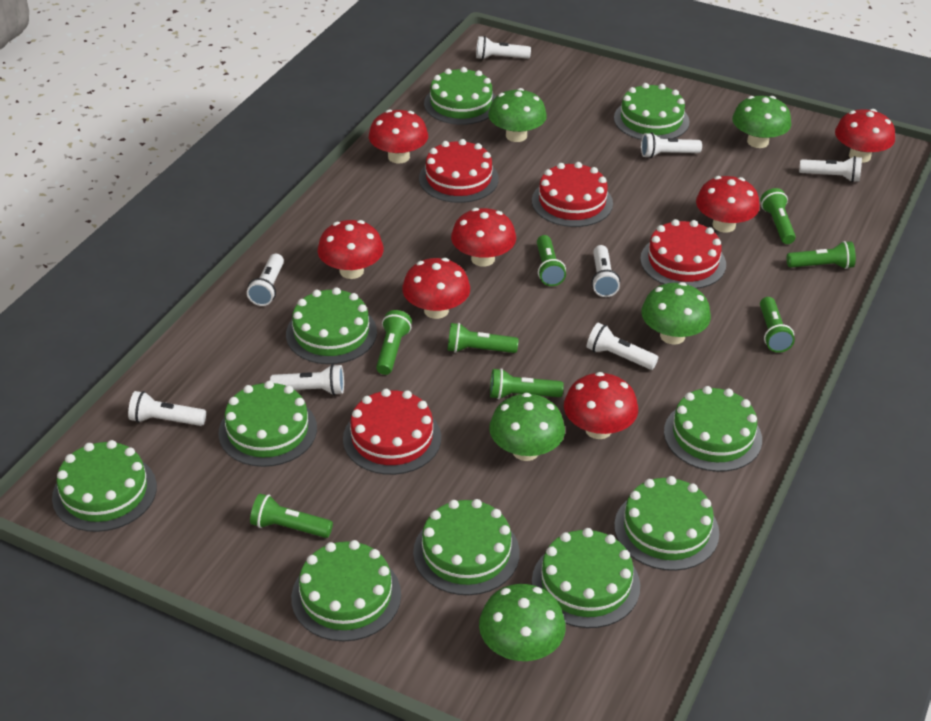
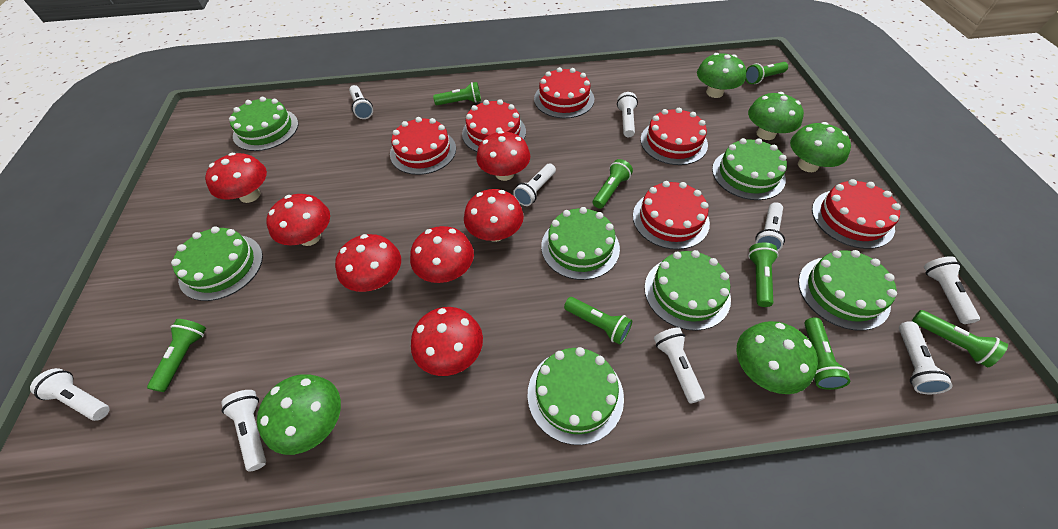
green cake: [52,440,157,532] [219,381,317,467] [286,287,377,364] [291,540,401,642] [413,499,520,595] [424,67,496,125] [532,528,640,628] [614,83,690,140] [614,476,719,571] [664,386,762,472] = 10 -> [171,226,263,301] [229,97,298,151] [527,347,624,445] [541,207,620,280] [644,250,731,331] [712,138,787,200] [798,250,897,331] = 7
red cake: [343,389,441,475] [419,139,499,203] [532,162,613,227] [640,219,726,289] = 4 -> [390,117,456,175] [462,99,526,152] [534,67,594,118] [633,181,710,250] [641,108,708,165] [812,179,901,249] = 6
white flashlight: [128,391,206,426] [247,254,284,306] [270,364,344,395] [476,36,531,60] [587,323,658,370] [591,245,620,297] [641,132,702,158] [799,156,862,182] = 8 -> [30,368,110,421] [221,390,266,472] [349,85,373,119] [513,163,556,206] [617,92,638,137] [654,327,705,404] [755,202,785,252] [899,321,953,394] [924,256,980,324] = 9

